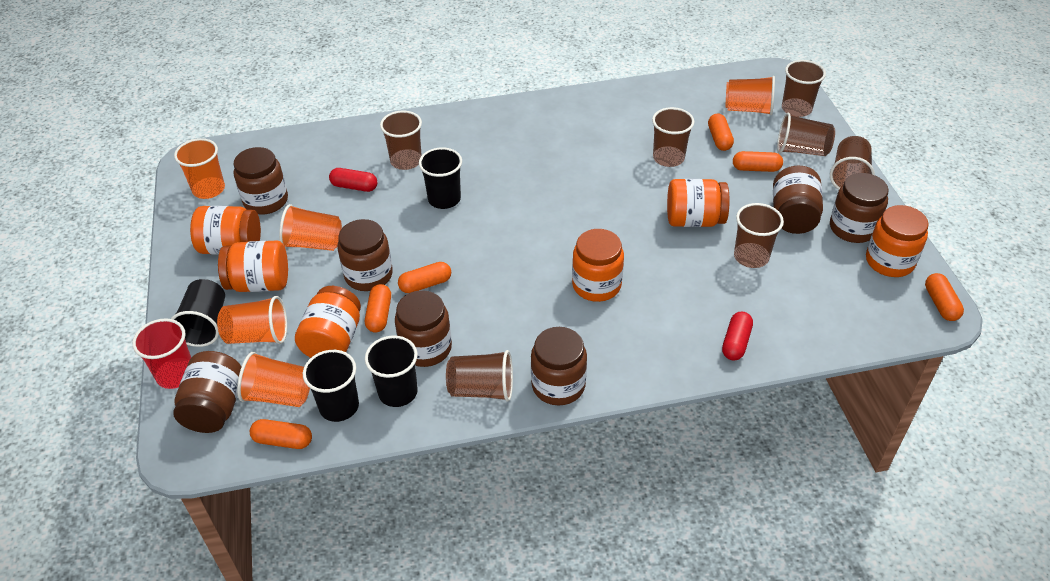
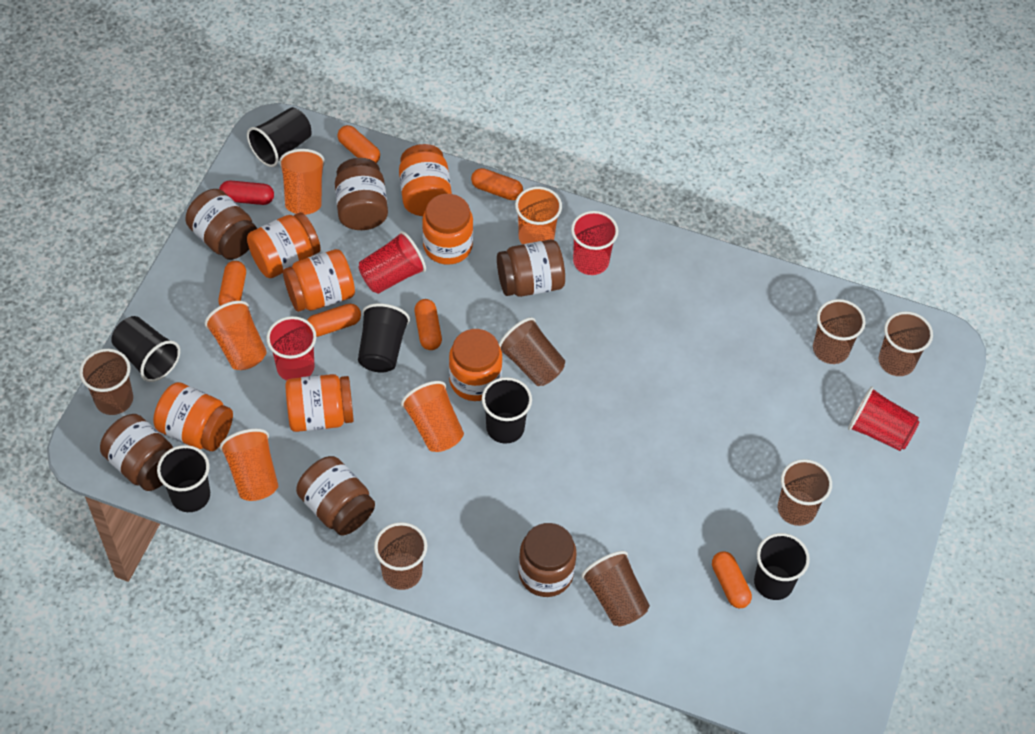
black cup: [171,279,225,347] [303,350,359,422] [365,336,418,407] [419,147,462,209] = 4 -> [111,316,180,382] [157,445,210,512] [247,107,311,167] [358,303,410,373] [482,377,532,444] [754,533,810,600] = 6
brown jar: [173,351,242,433] [234,147,288,215] [338,219,393,291] [395,290,452,367] [531,327,587,405] [773,166,823,234] [830,173,888,243] = 7 -> [100,414,173,491] [185,189,257,260] [296,456,375,536] [335,158,388,230] [497,240,565,297] [519,523,577,597] = 6
orange jar: [190,206,261,255] [218,241,288,292] [295,286,361,358] [572,229,624,302] [667,179,730,227] [866,205,929,277] = 6 -> [153,382,233,451] [247,212,321,278] [283,249,355,312] [285,374,354,432] [399,144,452,216] [422,194,473,265] [449,329,502,401] = 7
red capsule: [329,168,377,192] [722,312,753,360] = 2 -> [219,181,274,205] = 1
red cup: [132,318,191,389] = 1 -> [266,316,316,381] [358,231,426,294] [571,211,618,275] [848,386,920,451] = 4

